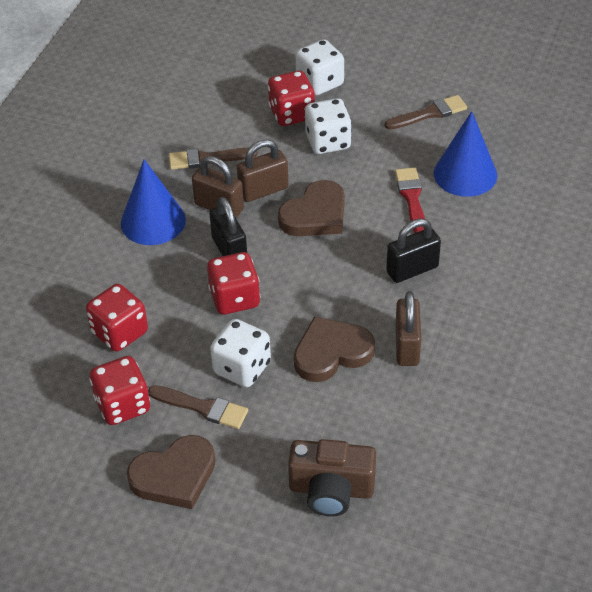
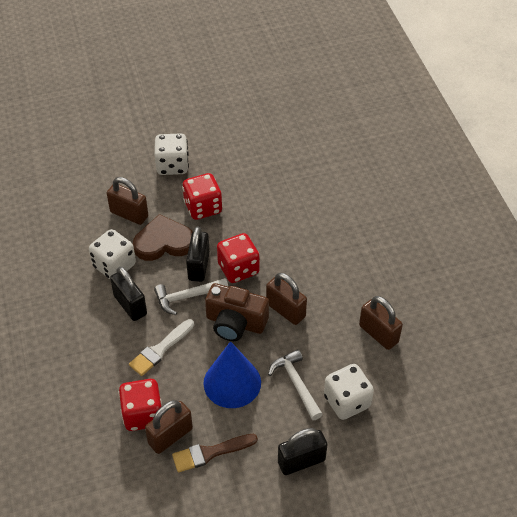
black padlock: [209,197,247,256] [386,219,441,283] = 2 -> [110,267,147,321] [186,226,210,282] [278,428,327,475] = 3
blue cone: [121,159,186,245] [434,111,497,197] = 2 -> [203,341,261,408] = 1
brown brush: [148,385,248,429] [169,147,258,170] [384,95,467,129] = 3 -> [172,434,258,473] = 1
brown heart: [127,435,215,509] [278,180,345,236] [294,317,375,382] = 3 -> [133,214,193,261] = 1
brown padlock: [192,156,244,218] [237,139,289,202] [395,291,421,366] = 3 -> [107,177,148,225] [145,400,193,454] [266,273,307,325] [359,296,403,350] = 4
red brush: [395,167,425,233] = 1 -> none = 0
red dice: [86,284,148,352] [89,356,150,425] [207,252,260,315] [268,71,315,126] = 4 -> [118,379,162,431] [182,173,222,220] [217,233,260,283] = 3
white brush: none = 0 -> [129,319,194,376] = 1
white hammer: none = 0 -> [154,278,228,315] [268,349,323,420] = 2

